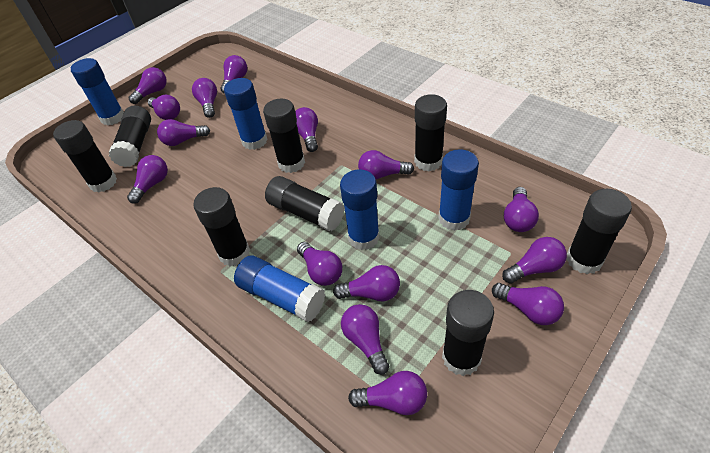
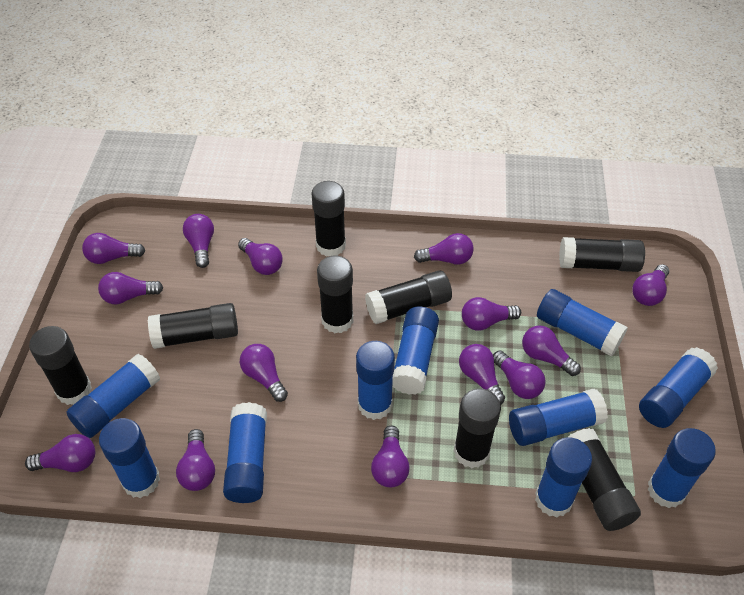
blue glue stick: [71,58,124,125] [224,78,268,150] [234,255,325,322] [340,169,380,250] [438,149,479,231] = 5 -> [66,354,160,438] [99,418,160,498] [223,402,267,503] [356,341,395,420] [392,307,439,395] [509,389,608,446] [535,437,592,517] [537,289,628,356] [639,347,718,428] [648,428,716,508] = 10
purple light bulb: [127,155,168,204] [128,67,167,104] [148,95,180,120] [157,119,210,146] [192,78,217,118] [220,55,247,94] [295,107,318,152] [297,242,342,286] [333,265,400,301] [341,304,390,375] [348,371,427,415] [358,150,414,180] [492,283,564,325] [502,237,567,284] [504,187,539,232] = 15 -> [25,434,95,472] [82,233,145,264] [98,272,163,304] [176,429,215,491] [183,214,214,268] [238,238,283,275] [240,344,288,402] [371,426,410,487] [414,233,474,265] [459,344,505,405] [462,297,521,331] [493,350,546,399] [522,325,581,376] [632,264,669,306] = 14

